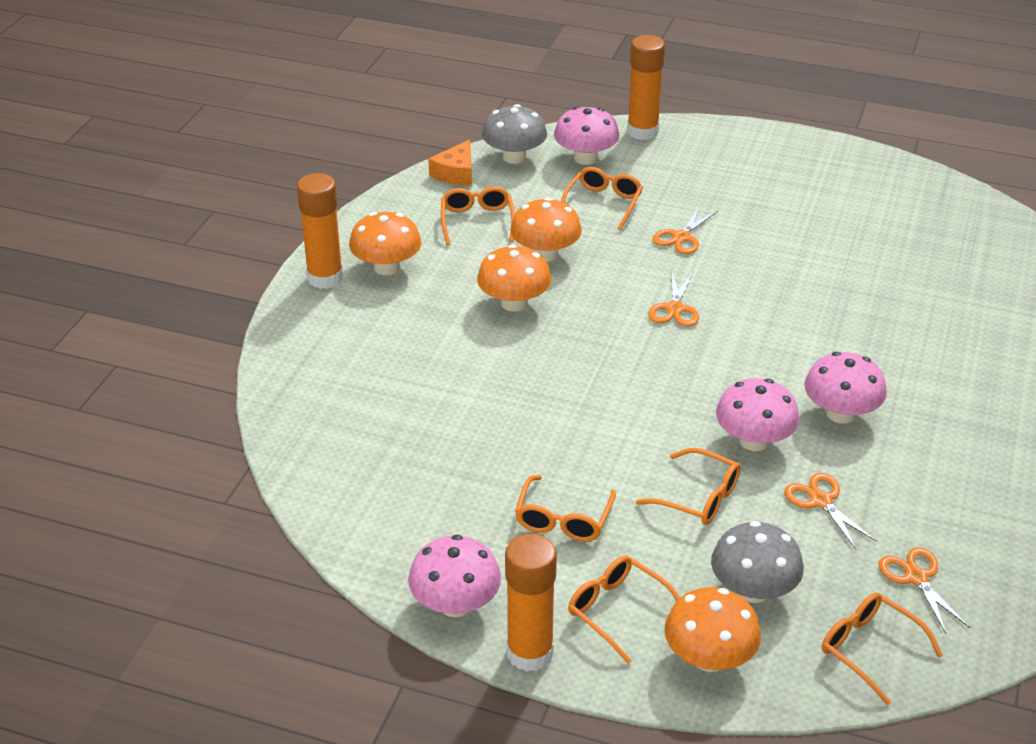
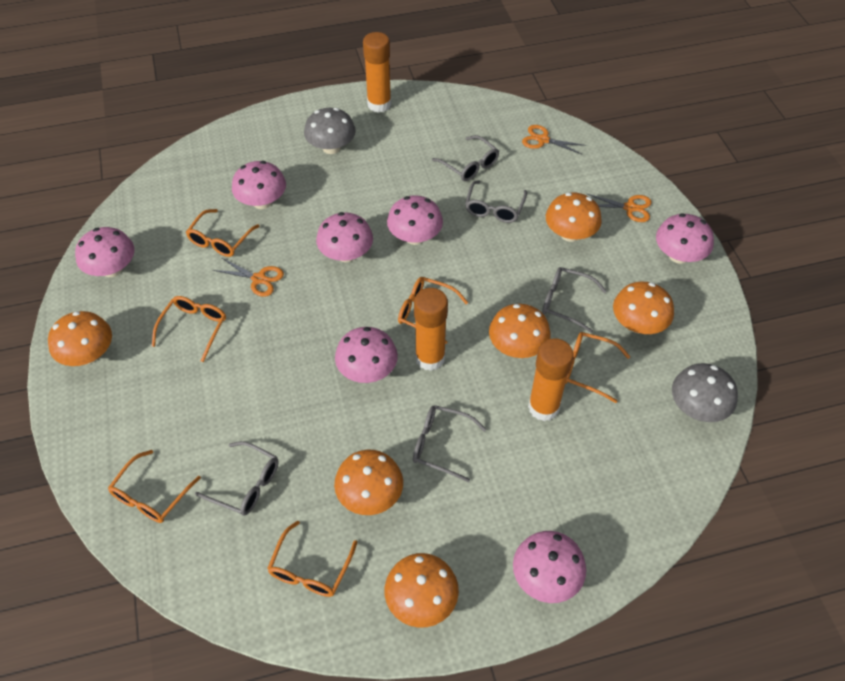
grey glasses: none = 0 -> [195,441,279,516] [413,405,486,482] [432,135,499,181] [465,180,527,223] [542,267,607,333] = 5
orange cheese: [429,140,472,186] = 1 -> none = 0
orange mushroom: [349,212,421,275] [477,244,552,312] [510,197,582,262] [664,587,761,672] = 4 -> [48,311,112,366] [334,450,403,515] [385,553,459,628] [489,304,551,358] [546,192,602,242] [613,281,674,334] = 6
orange scissors: [648,272,699,327] [652,206,718,254] [784,473,877,549] [878,547,970,634] = 4 -> [213,258,284,297] [522,125,586,154] [587,194,652,222] = 3
pink mushroom: [408,535,501,617] [554,106,619,165] [716,378,800,451] [804,352,887,424] = 4 -> [75,227,135,277] [232,161,286,209] [316,212,373,262] [335,327,398,383] [387,195,443,245] [513,531,586,603] [656,213,714,264] = 7

